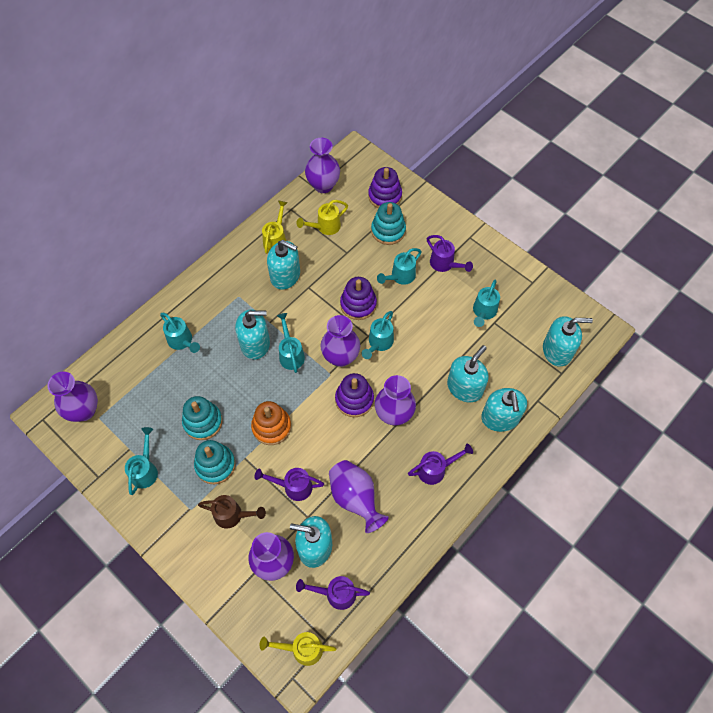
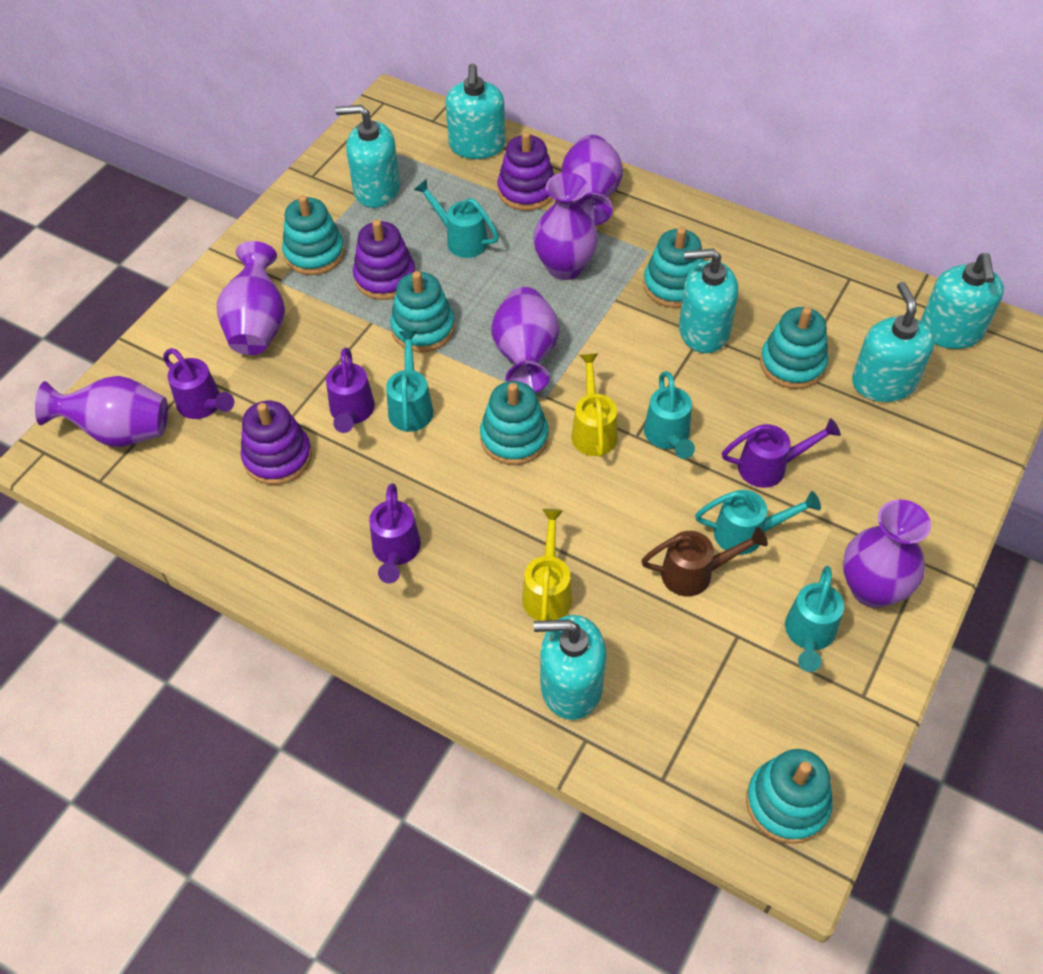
orange stacking toy: [251,401,291,445] = 1 -> none = 0
turquoise stacking toy: [182,396,223,440] [194,440,236,484] [371,202,406,245] = 3 -> [282,195,345,275] [390,271,455,352] [480,381,548,465] [643,227,704,308] [746,749,833,844] [760,307,828,389] = 6
turquoise watering can: [125,427,158,495] [160,313,200,353] [277,313,305,373] [362,311,394,359] [377,248,422,285] [473,279,500,327] = 6 -> [386,331,433,432] [414,179,499,258] [644,371,695,459] [695,490,821,555] [785,566,844,672] = 5
yellow watering can: [260,632,337,666] [262,200,288,254] [297,200,348,235] = 3 -> [522,509,572,621] [572,353,618,457] = 2

